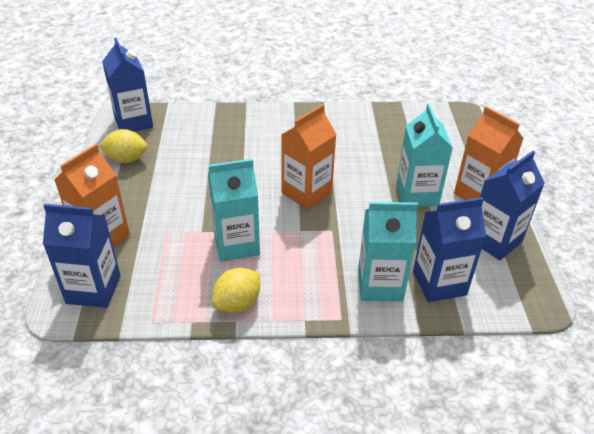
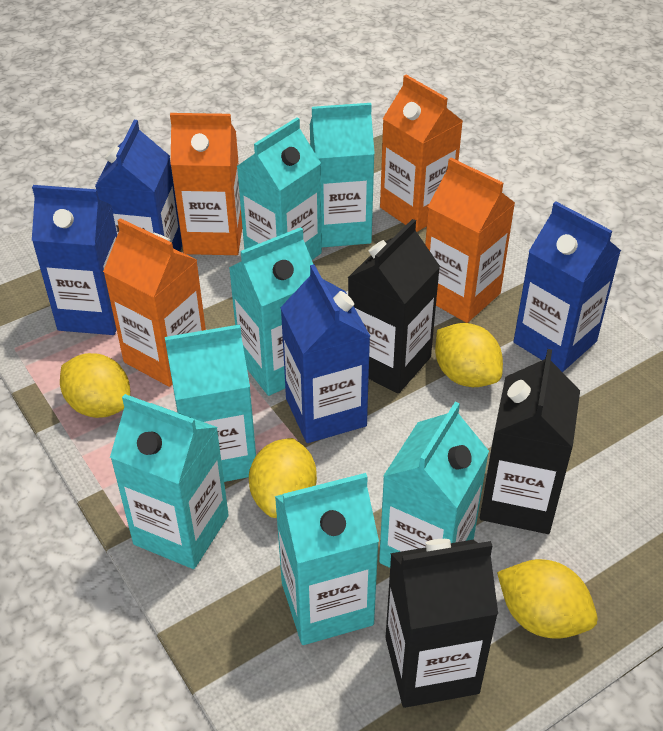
black carton: none = 0 -> [348,219,440,394] [385,539,498,708] [480,349,580,534] = 3
orange carton: [55,144,130,247] [281,104,337,210] [454,106,524,200] = 3 -> [103,218,206,387] [170,113,242,255] [380,75,463,232] [425,158,515,323] = 4
turquoise carton: [208,159,260,262] [358,202,418,302] [396,104,453,207] = 3 -> [110,394,229,569] [165,324,256,482] [229,227,313,396] [237,117,322,260] [275,473,379,645] [310,103,375,247] [379,402,489,568] = 7
yellow lemon: [99,129,148,163] [212,268,260,313] = 2 -> [60,353,130,418] [249,438,317,518] [435,323,503,387] [497,559,598,639] = 4

